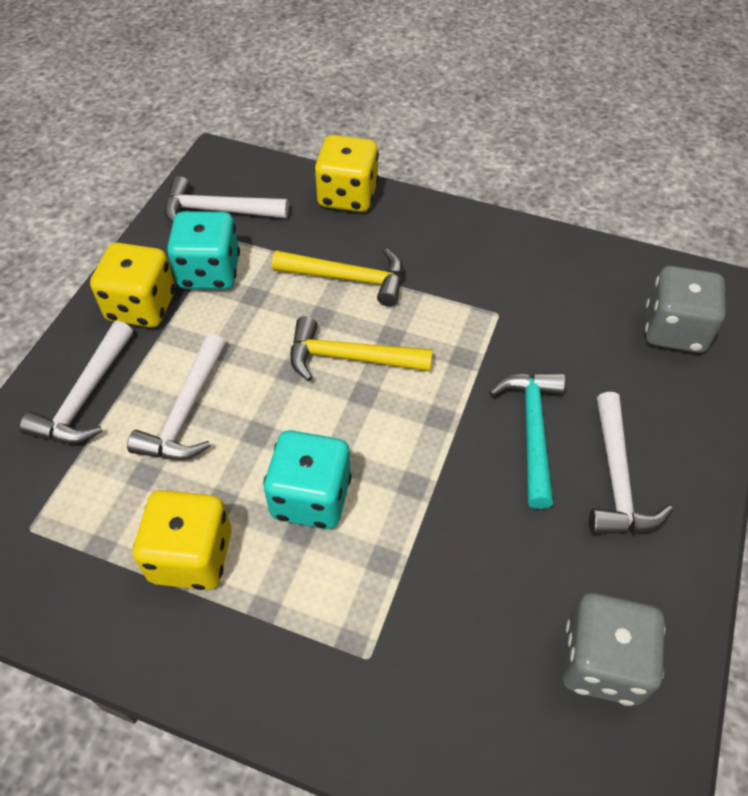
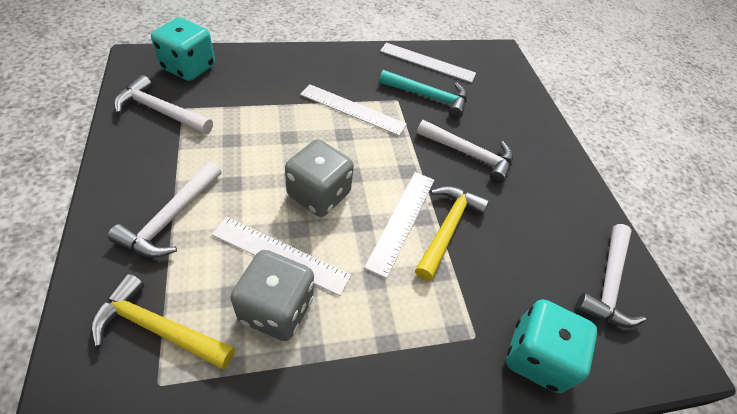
white ruler: none = 0 -> [212,217,351,296] [300,84,407,136] [364,172,434,278] [380,43,476,83] = 4
yellow dice: [90,243,175,328] [133,490,232,590] [314,135,379,212] = 3 -> none = 0

